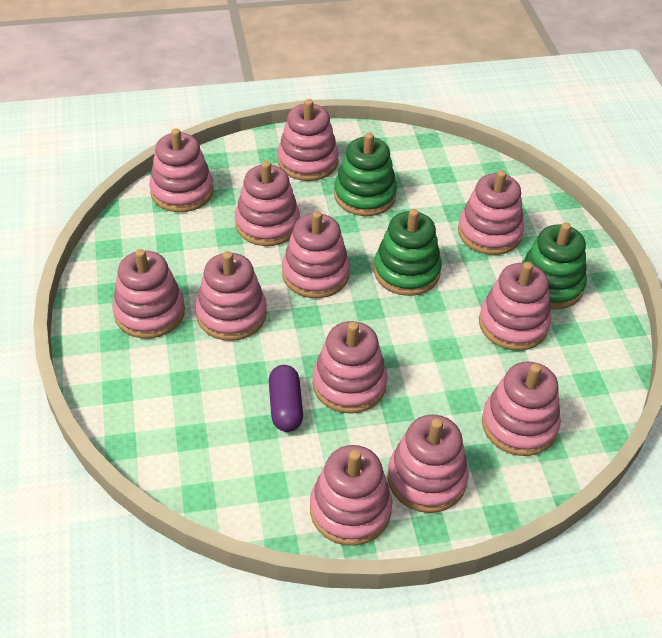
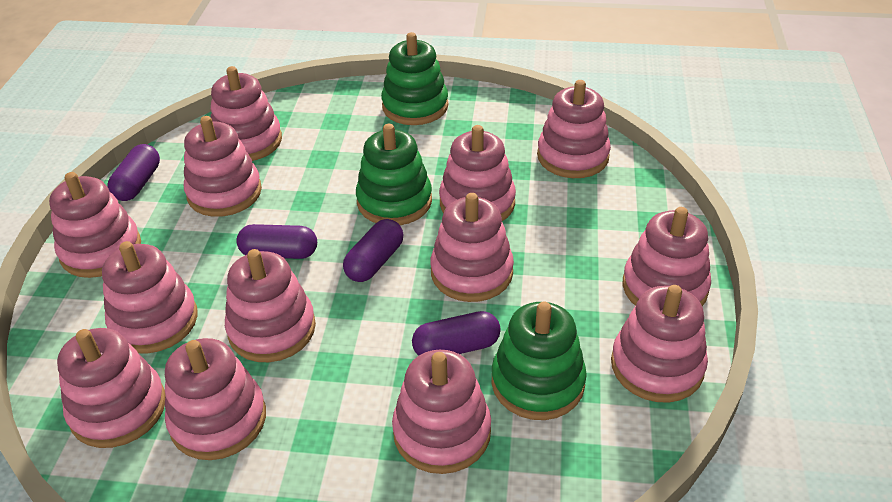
pink stacking toy: [112,249,185,339] [149,128,214,212] [195,251,267,341] [235,161,300,246] [278,99,338,181] [282,211,350,298] [310,445,392,546] [312,321,387,414] [387,415,469,513] [458,170,524,255] [479,262,551,351] [482,362,561,456] = 12 -> [49,172,141,278] [57,328,166,448] [102,241,198,353] [165,338,266,460] [184,116,262,217] [211,66,282,161] [225,249,316,362] [392,350,491,474] [430,193,514,302] [439,125,516,221] [537,80,611,178] [611,285,708,403] [623,207,711,306] = 13
purple capsule: [269,365,303,432] = 1 -> [108,144,160,201] [236,224,317,259] [343,219,404,282] [412,311,501,356] = 4

